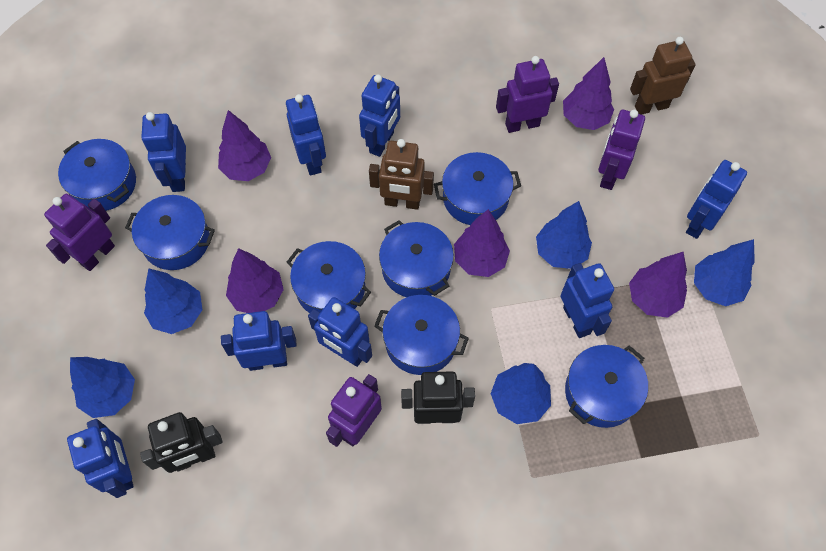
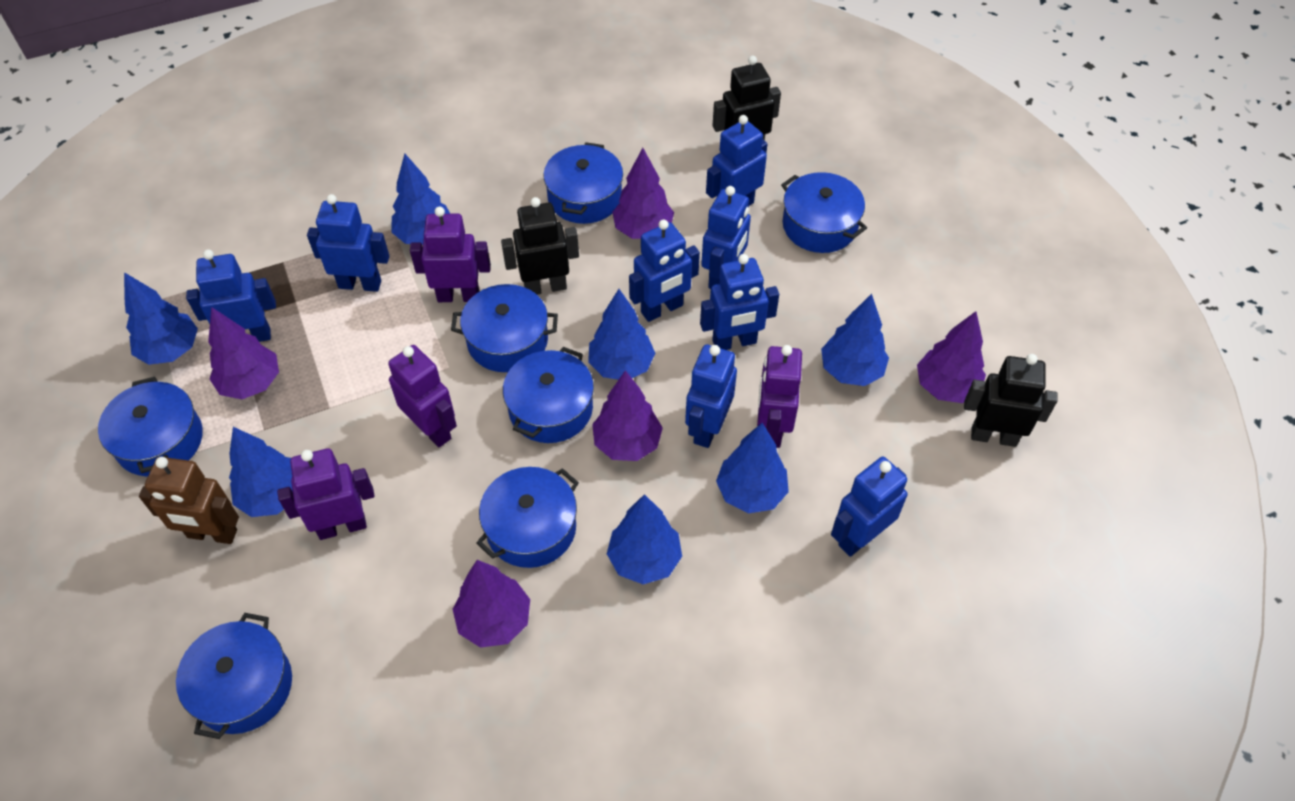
black robot: [140,412,223,473] [401,371,475,424] = 2 -> [501,197,579,295] [712,56,781,141] [964,354,1058,447] = 3
blue tree: [70,357,135,418] [144,268,203,334] [491,363,551,424] [536,201,592,269] [694,239,755,306] = 5 -> [124,272,198,365] [229,427,293,517] [391,154,450,245] [588,289,655,380] [607,494,682,584] [716,423,789,514] [821,294,889,386] = 7
brown robot: [369,139,434,210] [630,37,696,115] = 2 -> [139,457,239,544] = 1

